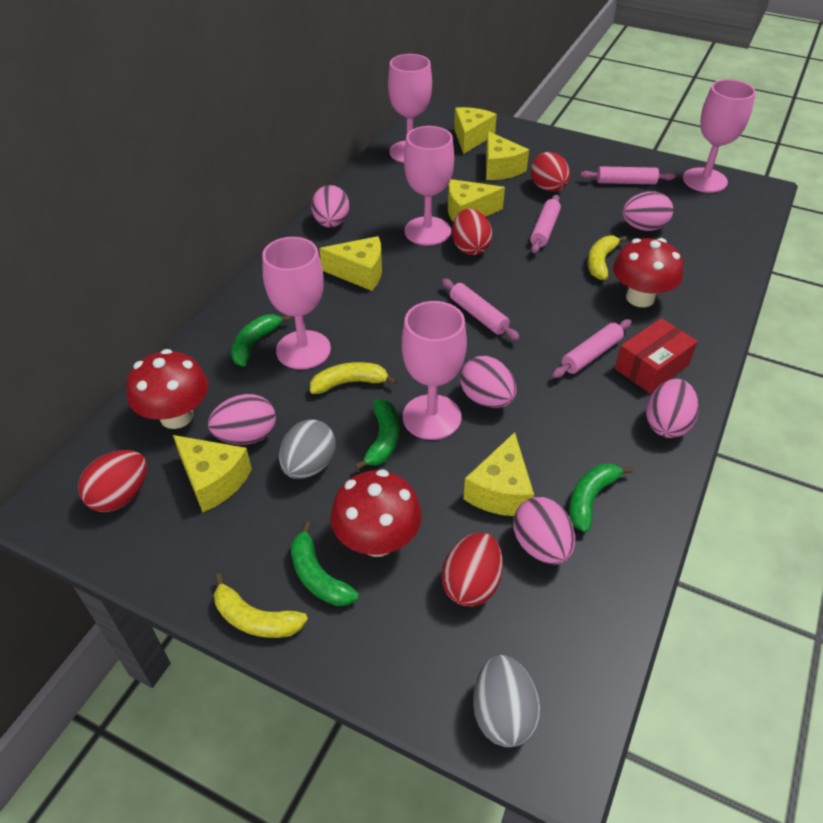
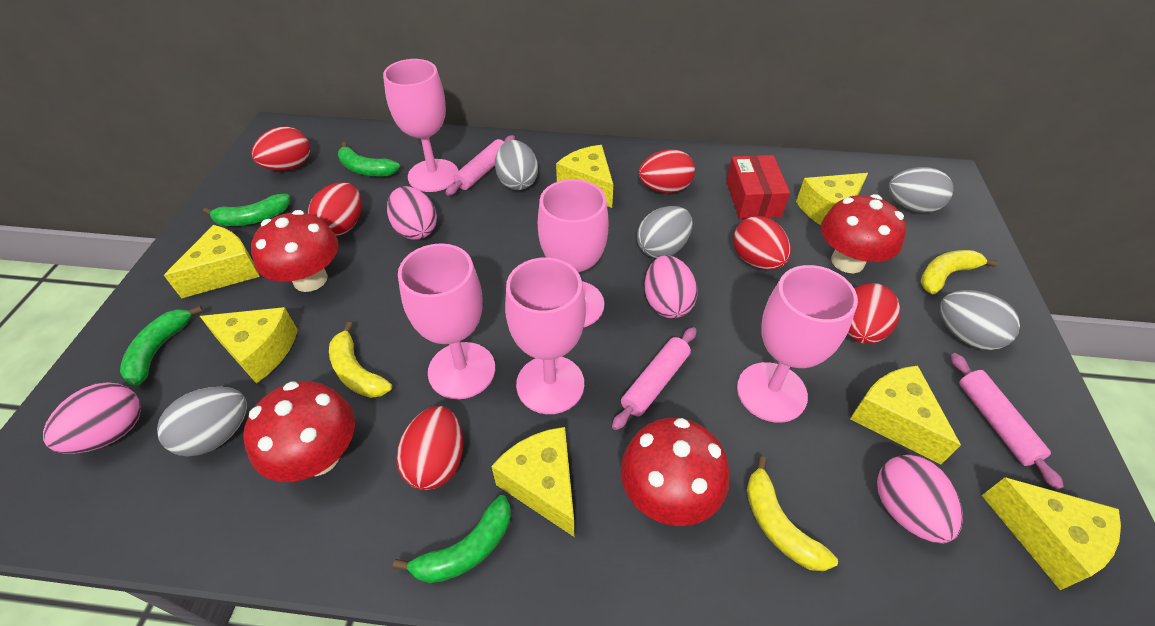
grey egg: [279,419,336,479] [473,655,540,747] = 2 -> [157,387,247,457] [495,140,538,190] [637,206,693,258] [889,167,954,213] [940,290,1020,350] = 5
pink egg: [208,394,276,445] [311,185,349,227] [460,356,517,408] [513,497,575,565] [622,191,673,231] [646,379,699,438] = 6 -> [43,382,141,454] [387,186,437,240] [645,255,698,318] [877,455,963,543] = 4
pink rolling pin: [442,279,520,340] [530,195,561,253] [552,319,632,378] [580,166,675,184] = 4 -> [445,135,515,196] [612,327,697,430] [951,353,1064,490] = 3
red egg: [78,450,147,512] [442,532,503,607] [452,209,492,255] [531,152,570,192] = 4 -> [252,127,310,171] [308,182,362,236] [396,406,463,490] [639,149,695,193] [733,216,791,270] [848,283,900,344] = 6
red mushroom: [126,349,208,429] [331,469,422,557] [613,238,683,307] = 3 -> [243,381,355,482] [251,210,339,292] [621,418,729,526] [821,194,906,273] = 4
yellow cheese: [173,435,252,512] [319,236,382,291] [448,179,505,221] [454,107,497,154] [463,432,534,516] [486,131,529,180] = 6 -> [164,225,260,299] [200,307,298,384] [491,427,574,537] [556,145,613,208] [796,173,868,225] [850,365,961,464] [981,477,1121,590] = 7

